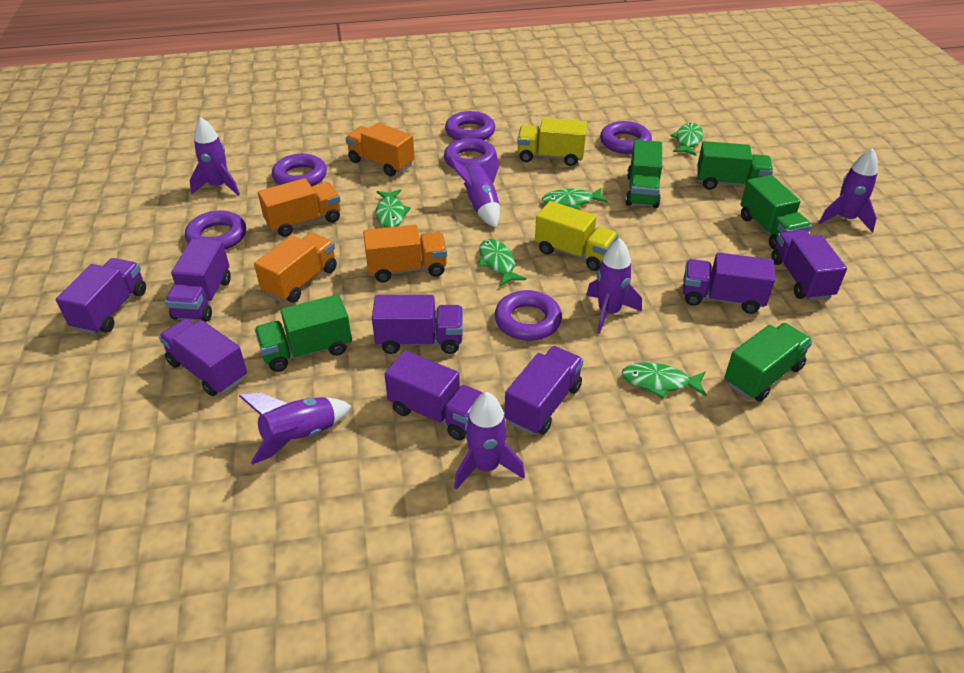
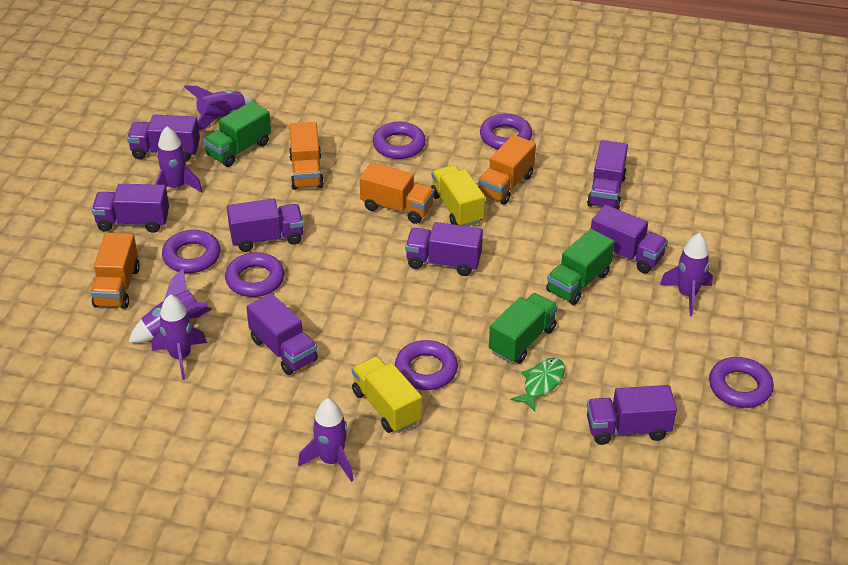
green fish: [376,189,411,228] [478,239,526,286] [542,188,608,210] [621,362,707,398] [670,123,703,156] = 5 -> [510,358,565,411] = 1
green truck: [255,294,352,372] [626,140,662,208] [697,141,773,190] [725,323,813,402] [741,175,812,249] = 5 -> [203,101,271,167] [489,293,558,363] [546,229,615,305] = 3

